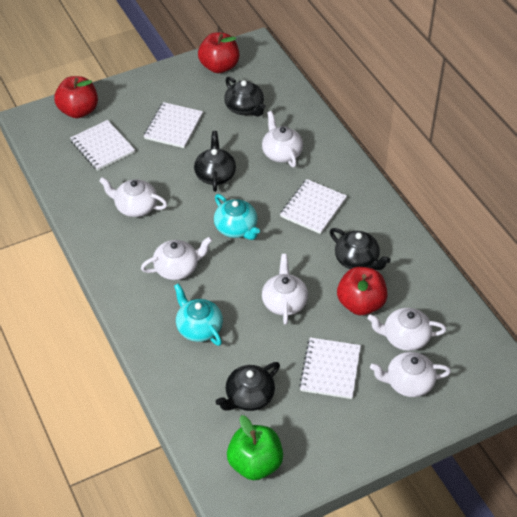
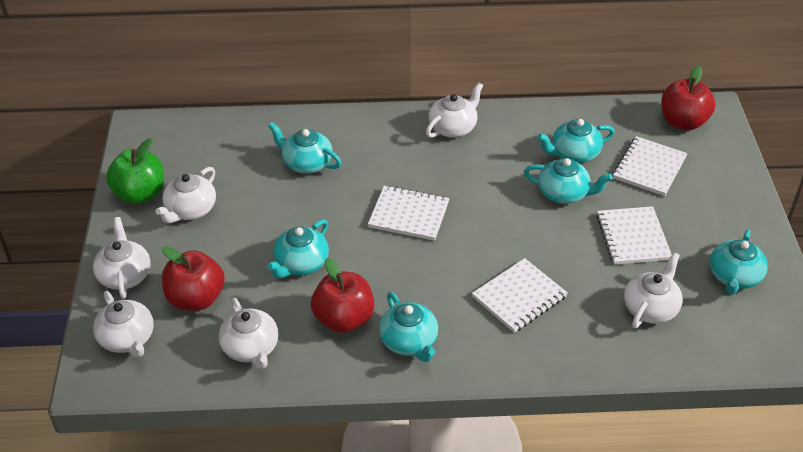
black teapot: [194,131,236,192] [216,362,280,411] [224,77,266,117] [330,228,391,270] = 4 -> none = 0
turquoise teapot: [174,283,223,346] [214,194,260,240] = 2 -> [267,219,329,278] [268,122,342,174] [379,292,438,362] [524,158,612,204] [537,119,615,163] [710,230,768,295] = 6

